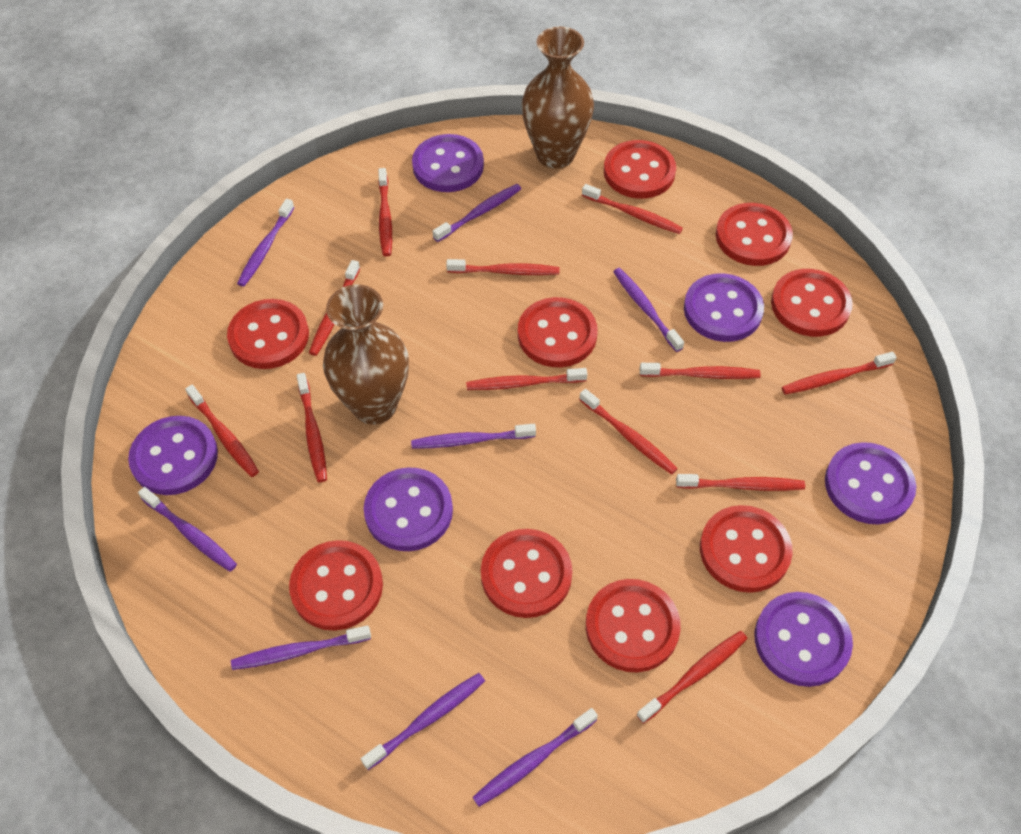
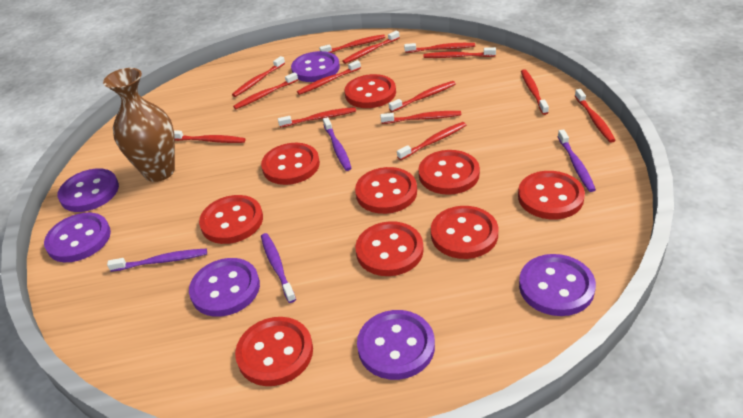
brown vase: [323,284,409,424] [522,27,594,169] = 2 -> [103,68,175,182] = 1
purple toothbrush: [138,487,237,572] [231,625,371,670] [237,199,295,287] [361,673,485,770] [411,424,536,449] [433,184,521,242] [473,708,598,807] [613,268,684,352] = 8 -> [107,249,207,272] [261,233,296,303] [323,117,352,171] [558,129,596,192] = 4
red toothbrush: [185,385,259,477] [297,373,327,482] [309,260,360,356] [378,168,392,256] [446,259,559,275] [466,368,587,390] [579,389,678,475] [582,184,683,234] [637,631,747,724] [640,363,761,379] [676,474,805,491] [782,352,897,395] = 12 -> [174,130,245,143] [232,56,285,97] [233,72,298,109] [278,107,356,128] [297,60,361,95] [319,34,385,53] [342,31,400,64] [380,111,461,124] [389,81,456,112] [397,122,466,160] [404,43,475,53] [423,47,496,58] [521,69,549,115] [575,89,616,143] = 14

